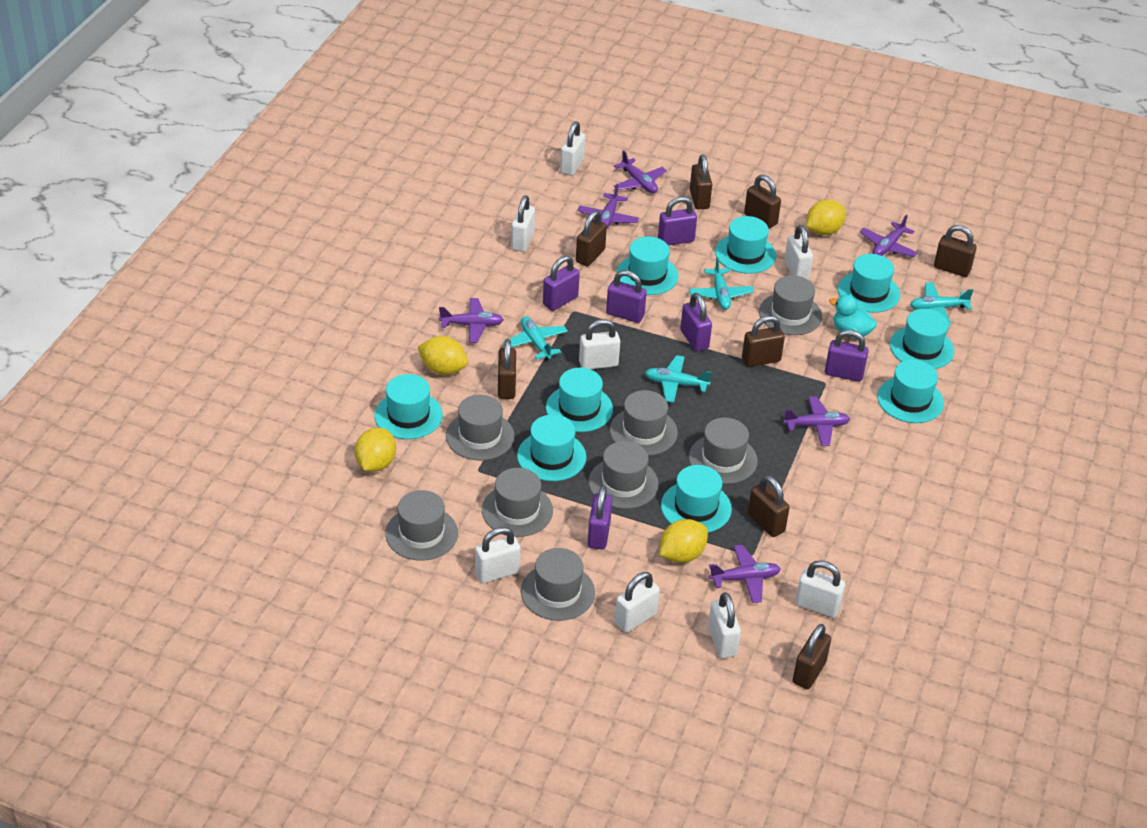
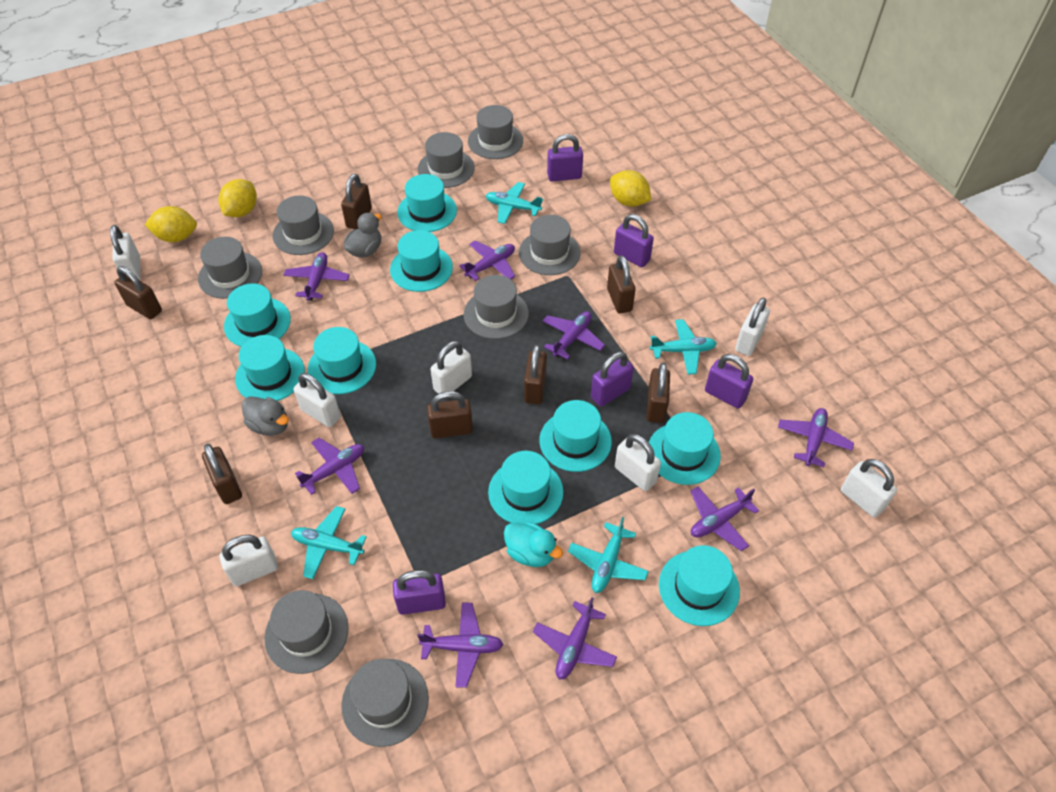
brown padlock: [498,339,516,399] [576,211,607,266] [690,154,712,209] [742,316,785,367] [744,175,781,229] [748,475,790,537] [793,624,831,689] [934,225,977,277] = 8 -> [114,266,162,319] [202,444,242,504] [341,174,372,229] [427,391,473,439] [524,344,547,404] [607,255,636,314] [646,363,670,423] = 7
grey duck: none = 0 -> [242,396,289,436] [344,213,382,258] = 2
purple padlock: [543,256,580,311] [587,485,612,549] [606,270,647,323] [658,197,697,246] [680,293,712,351] [825,330,869,382] = 6 -> [393,570,446,615] [547,134,583,182] [591,352,634,407] [614,214,654,267] [705,354,753,409] = 5
purple plane: [439,298,504,343] [577,184,639,228] [614,150,667,193] [709,545,781,603] [783,396,850,446] [860,215,918,257] = 6 -> [284,252,350,301] [295,438,364,495] [417,602,504,688] [460,240,515,281] [533,597,617,680] [542,311,605,359] [690,487,759,551] [778,408,854,467] = 8
white padlock: [475,527,521,583] [511,195,535,252] [560,122,585,176] [579,319,620,369] [615,572,660,633] [708,592,741,658] [784,225,813,280] [795,560,845,618] = 8 -> [110,225,141,280] [219,535,278,586] [294,373,341,427] [431,341,472,394] [615,434,661,491] [735,298,770,356] [841,459,897,518] = 7
yellow lemon: [355,428,396,472] [418,336,468,375] [660,519,708,563] [806,200,846,235] = 4 -> [145,206,197,242] [218,179,257,217] [610,170,651,207] = 3

